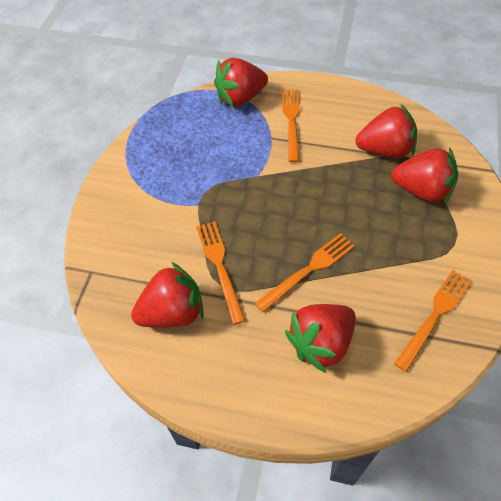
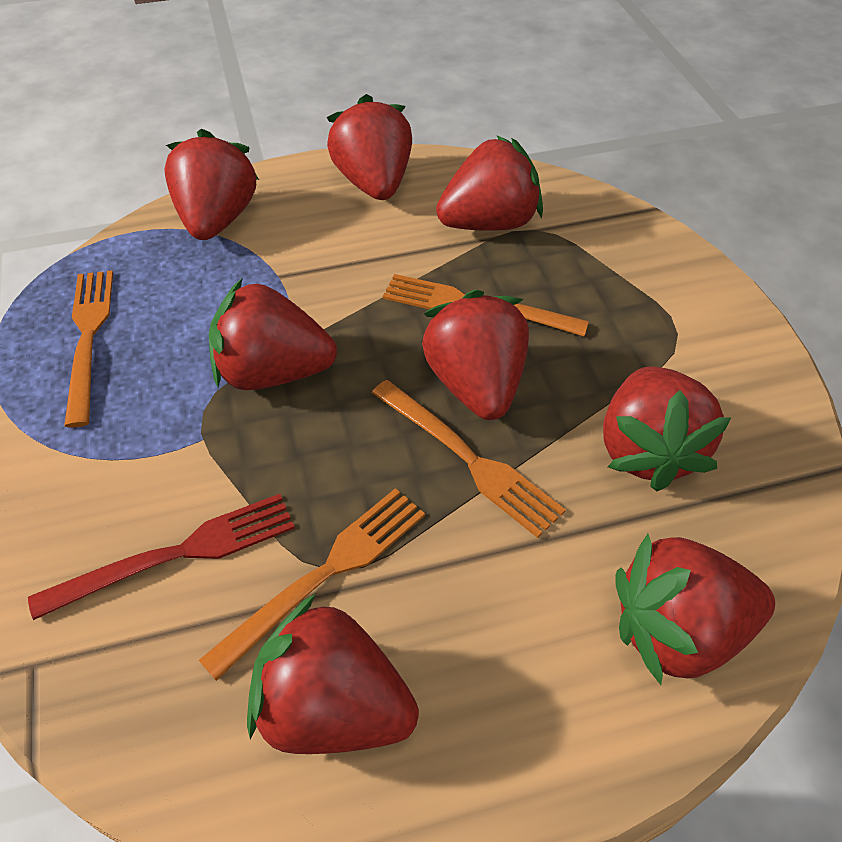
red fork: none = 0 -> [28,494,295,620] = 1
red strawberry: [131,262,204,328] [214,58,268,107] [285,304,356,373] [356,104,417,158] [391,147,458,204] = 5 -> [164,129,259,240] [209,278,337,390] [247,594,419,754] [326,94,412,200] [421,290,529,420] [436,135,543,231] [603,366,731,492] [615,534,775,685] = 8

